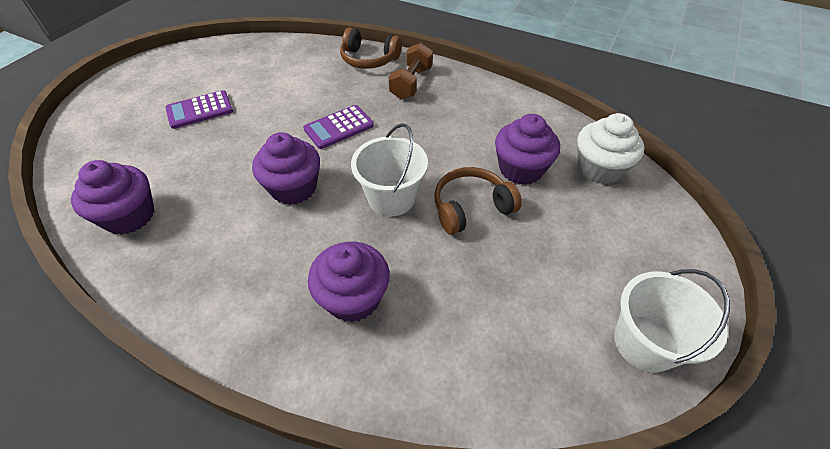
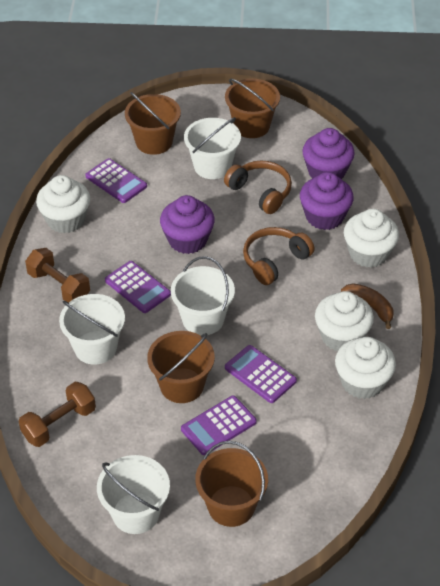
brown banana: none = 0 -> [341,283,394,329] = 1
brown bucket: none = 0 -> [125,92,181,155] [147,331,215,403] [195,441,268,527] [225,78,280,138] = 4
brown dumbbell: [388,43,433,100] = 1 -> [19,382,96,447] [25,248,90,303] = 2
purple calculator: [165,90,233,129] [303,105,374,149] = 2 -> [85,158,147,203] [105,261,171,313] [181,396,257,455] [225,345,297,403] = 4
purple cupcake: [71,160,154,235] [252,132,320,205] [308,242,390,322] [495,114,560,185] = 4 -> [160,195,215,254] [300,172,354,230] [302,128,355,179] = 3
white bucket: [351,123,428,216] [614,269,730,373] = 2 -> [59,294,125,365] [97,455,170,534] [171,256,235,335] [184,117,241,179] = 4
white cupcake: [577,113,645,185] = 1 -> [36,175,90,233] [315,291,374,351] [335,337,396,399] [344,209,399,268] = 4

